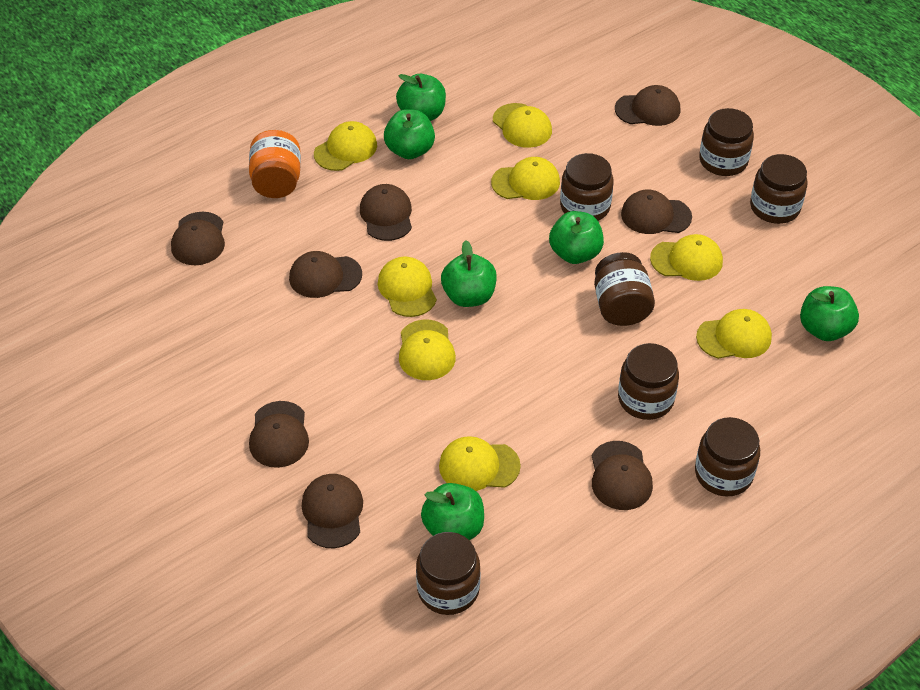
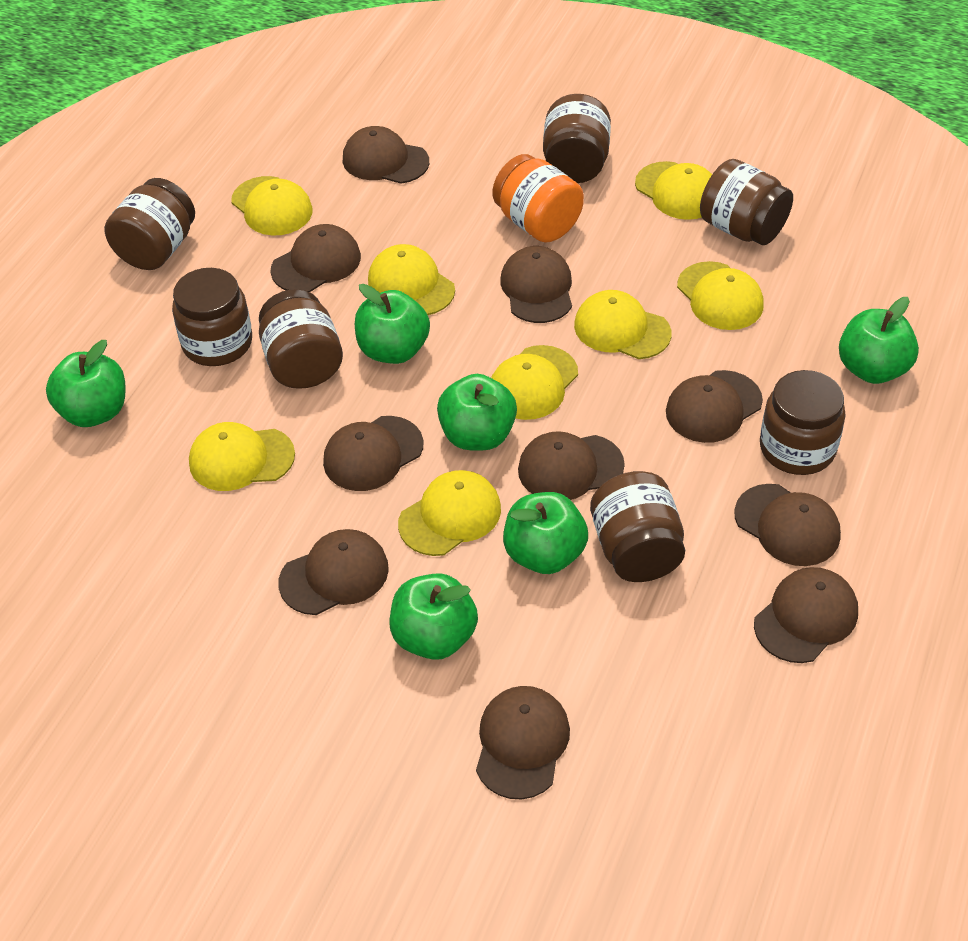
brown cap: [171,212,225,265] [249,401,309,468] [289,251,362,298] [301,474,363,548] [360,184,412,241] [592,441,653,510] [615,85,680,126] [621,190,692,234] = 8 -> [271,224,361,292] [278,529,389,615] [323,416,424,491] [343,126,429,184] [476,686,570,800] [500,246,572,323] [518,431,625,500] [666,370,763,443] [734,484,841,566] [754,567,858,663] = 10

